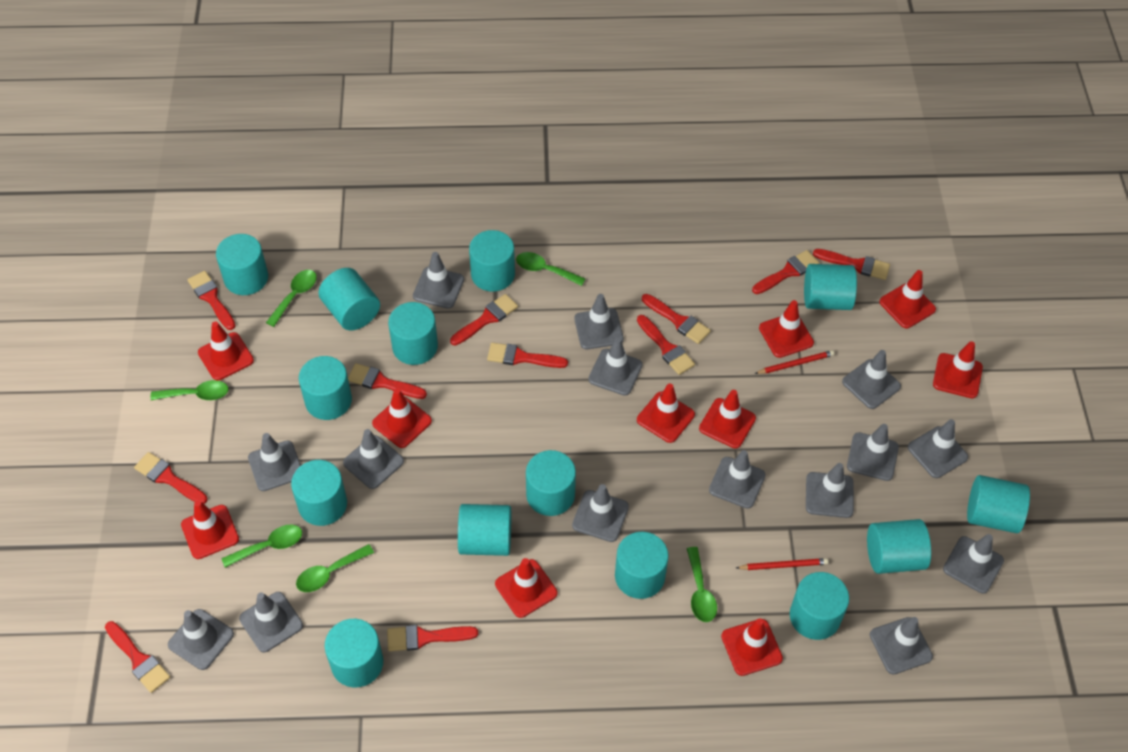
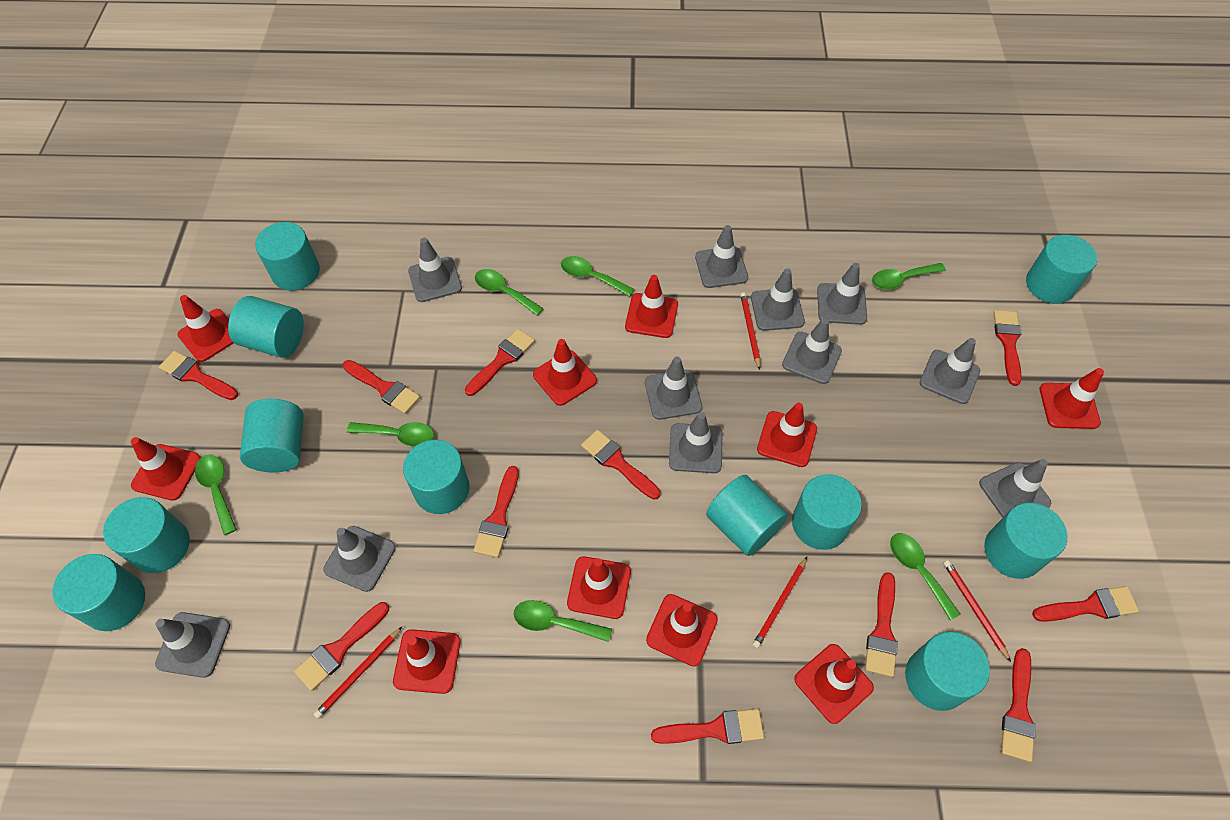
green spoon: [150,380,229,400] [222,524,302,568] [266,270,317,327] [296,544,374,592] [516,252,585,286] [687,547,717,622] = 6 -> [195,454,237,535] [347,422,434,446] [475,269,544,316] [514,600,612,642] [561,256,634,297] [872,263,946,290] [890,533,960,621] = 7
grey traffic cone: [168,609,234,670] [239,592,303,652] [248,433,301,491] [343,429,404,489] [413,252,464,309] [572,484,629,542] [574,294,624,349] [588,338,642,396] [709,450,766,509] [806,463,854,518] [842,350,901,409] [847,424,899,481] [870,617,933,674] [908,419,968,478] [943,534,1004,594] = 15 -> [155,612,230,678] [323,526,396,592] [408,238,462,302] [645,357,702,420] [669,412,722,473] [695,225,748,288] [751,269,805,331] [782,318,842,384] [817,263,867,325] [920,338,980,404] [979,459,1051,518] = 11
red pencil: [736,558,829,570] [754,350,835,374] = 2 -> [314,626,403,719] [740,292,761,370] [752,557,807,649] [943,560,1011,662] = 4
turquoise cylinder: [216,234,268,295] [291,460,347,526] [299,356,352,420] [318,268,380,330] [325,619,383,687] [388,302,438,365] [458,504,511,556] [469,230,515,292] [526,450,576,516] [615,532,669,599] [790,572,849,640] [804,264,857,310] [867,519,931,574] [967,475,1030,533] = 14 -> [52,554,145,631] [103,497,190,573] [228,296,304,358] [240,399,304,472] [255,222,320,290] [403,440,470,514] [706,475,788,556] [792,474,862,550] [905,632,990,711] [984,503,1068,579] [1026,235,1097,304] = 11

